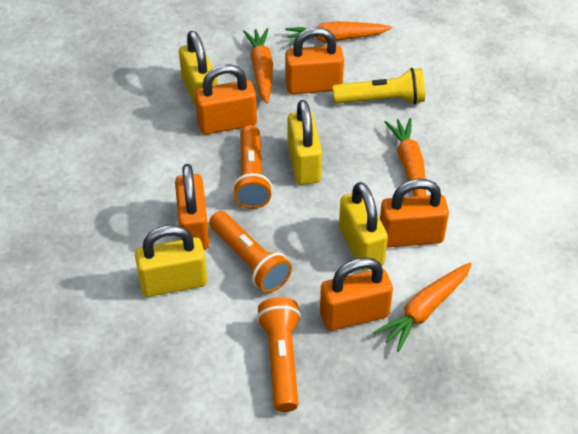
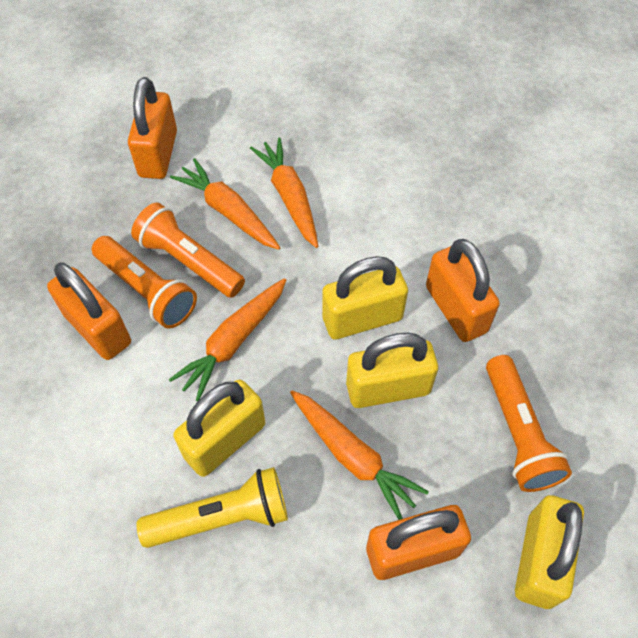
orange padlock: [175,164,209,250] [195,64,257,134] [285,27,344,94] [320,257,393,331] [380,179,449,247] = 5 -> [47,263,131,360] [128,77,177,179] [366,505,471,580] [426,239,500,342] = 4

